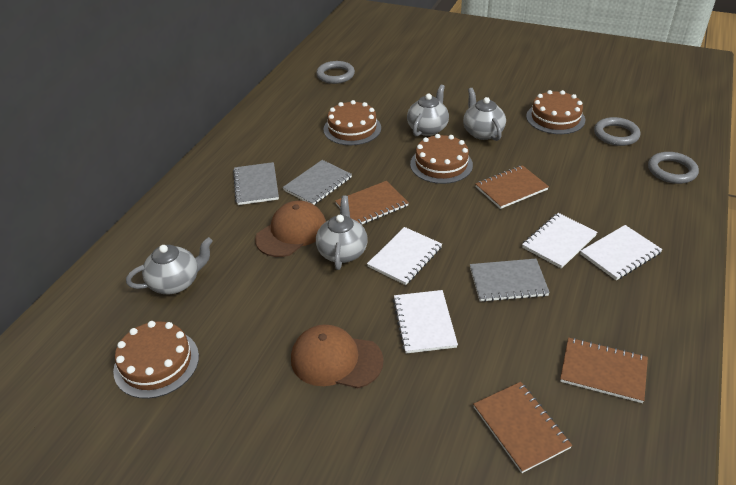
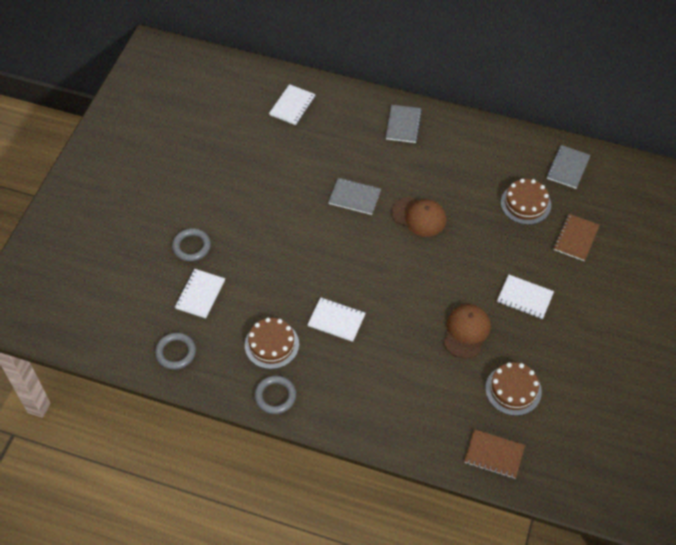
brown cake: [113,321,199,399] [324,100,381,145] [410,134,473,184] [526,90,585,134] = 4 -> [245,318,299,369] [486,362,542,416] [501,179,551,225] = 3
brown notebook: [335,181,409,225] [473,382,572,473] [475,165,549,209] [560,337,648,403] = 4 -> [464,429,525,479] [553,214,600,261] = 2
grey teapot: [126,237,213,294] [316,196,368,270] [407,85,449,136] [463,88,506,141] = 4 -> none = 0

